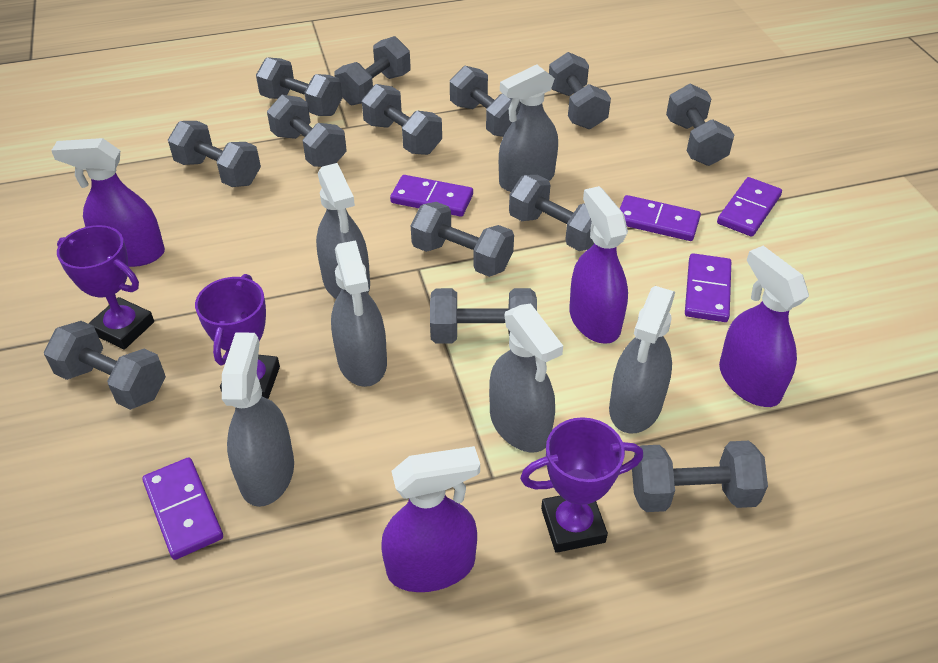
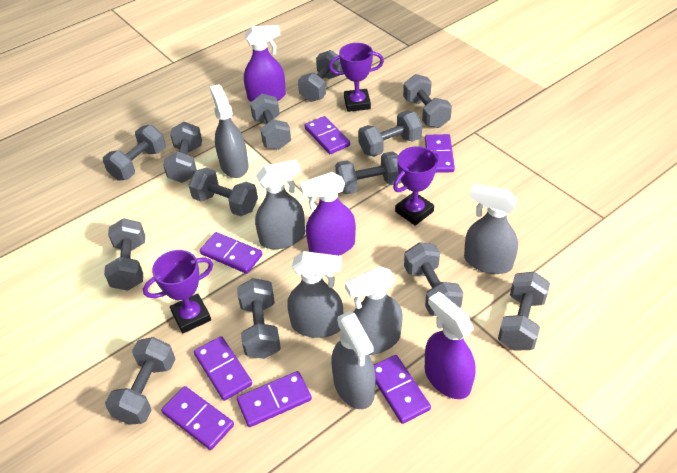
purple domino: [142,457,223,560] [390,175,473,217] [620,195,701,241] [685,253,731,322] [717,177,782,237] = 5 -> [161,386,234,450] [194,336,252,401] [200,232,262,274] [237,371,312,427] [304,116,350,154] [374,355,431,424] [425,134,455,173] = 7
purple spray bottle: [51,138,165,267] [381,446,480,592] [569,186,628,344] [719,246,809,407] = 4 -> [244,25,286,102] [299,172,356,256] [425,292,476,399] = 3

